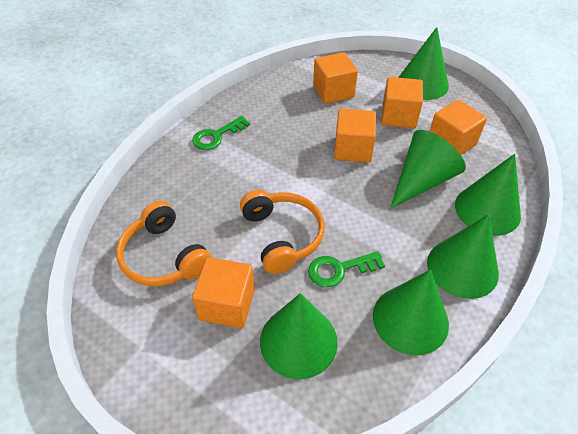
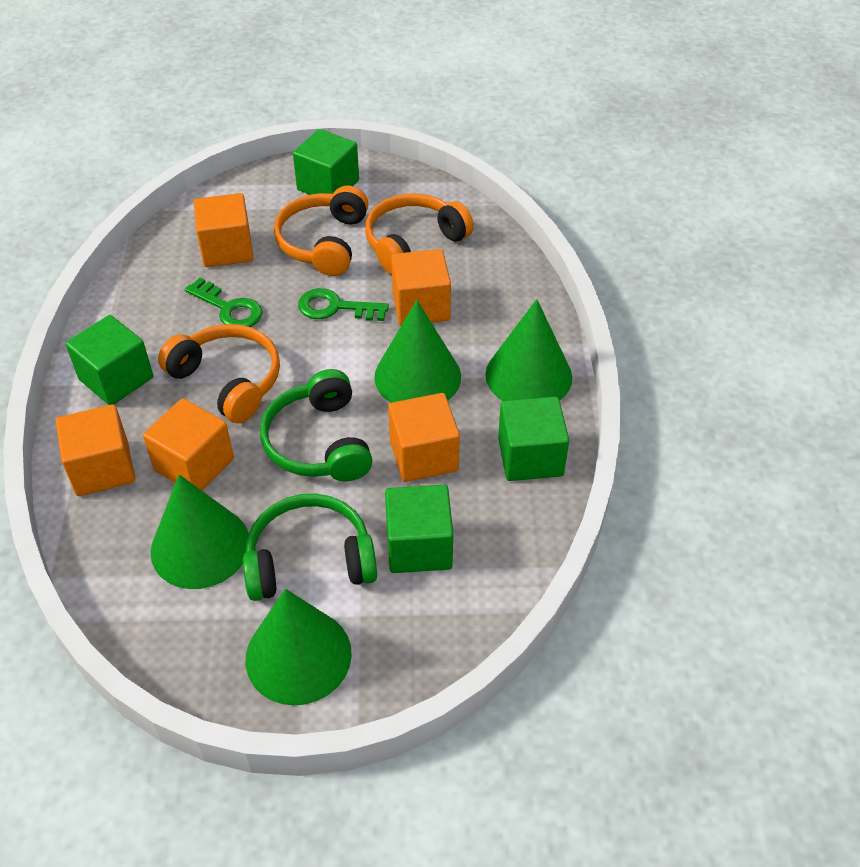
green cone: [260,293,338,379] [373,270,449,355] [391,130,466,208] [398,27,449,100] [427,214,499,299] [455,154,521,236] = 6 -> [151,474,249,589] [246,589,352,705] [374,300,461,403] [485,299,572,401] = 4
green cube: none = 0 -> [66,315,153,405] [293,129,359,195] [385,485,453,573] [498,396,569,481] = 4
green headphones: none = 0 -> [243,494,377,601] [260,369,373,481] = 2
orange headphones: [116,201,212,286] [240,190,325,274] = 2 -> [158,324,280,423] [274,186,369,276] [365,193,474,275] = 3

